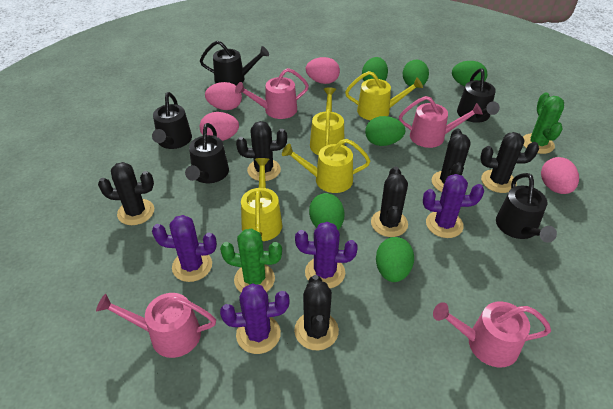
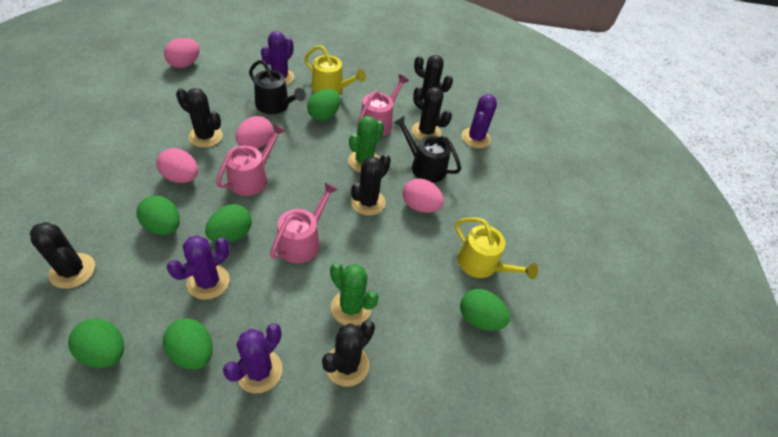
black watering can: [152,92,192,149] [185,123,229,183] [200,41,269,86] [457,68,500,123] [496,173,557,243] = 5 -> [249,60,306,114] [393,116,461,183] = 2
pink watering can: [96,293,216,358] [235,68,309,119] [399,96,483,148] [433,301,551,368] = 4 -> [216,124,285,196] [270,182,338,263] [357,74,409,136] = 3
yellow watering can: [241,158,282,241] [282,139,370,193] [310,87,345,155] [345,71,423,120] = 4 -> [304,45,366,94] [455,218,538,280] = 2

